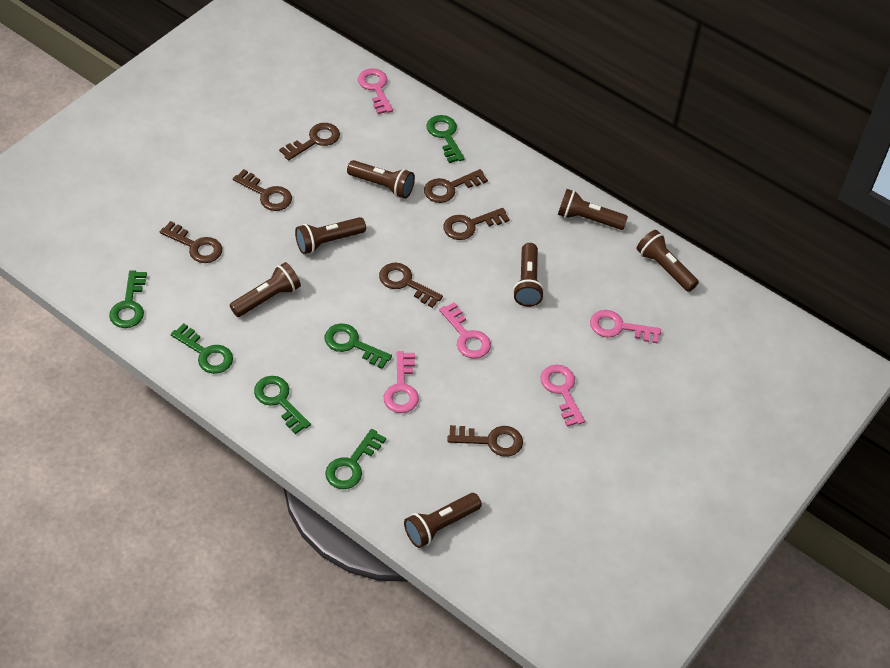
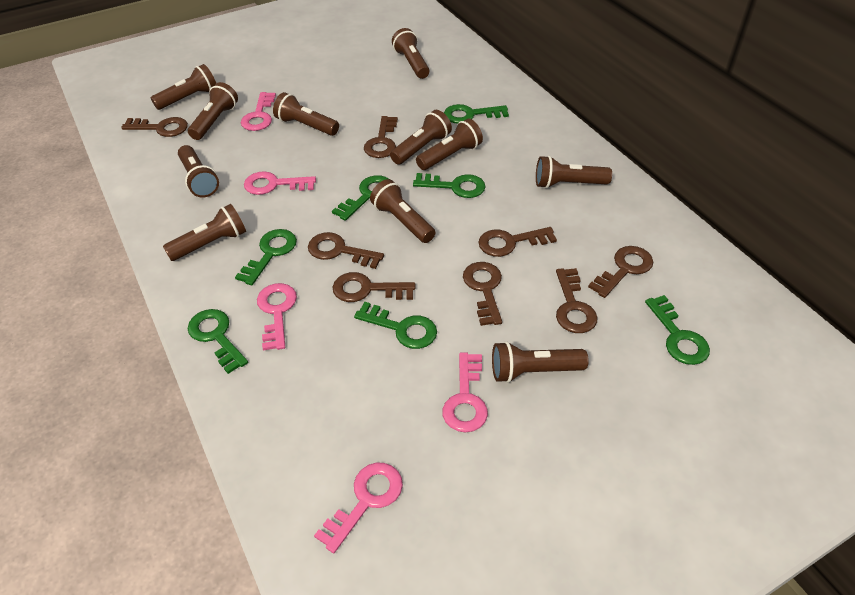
brown flashlight: [230,262,301,317] [295,217,366,254] [347,160,415,199] [404,493,482,548] [513,243,544,307] [558,189,628,230] [636,230,699,292] = 7 -> [151,64,216,110] [163,204,246,261] [178,145,219,198] [188,82,238,140] [273,92,339,136] [370,179,435,243] [390,110,452,165] [392,28,430,79] [416,119,483,170] [492,341,589,383] [536,156,612,188] = 11
brown key: [160,221,222,263] [233,169,292,211] [279,123,340,161] [379,263,443,308] [424,169,488,203] [443,208,510,240] [447,425,523,457] = 7 -> [121,117,188,137] [308,232,384,269] [333,272,415,302] [364,116,398,158] [463,262,502,326] [478,227,557,257] [556,268,598,333] [588,246,653,298] = 8
green key: [109,271,147,328] [171,323,233,374] [254,376,311,434] [325,323,392,369] [325,429,386,489] [426,115,465,163] = 6 -> [188,309,248,374] [235,229,297,285] [332,175,389,221] [354,302,437,349] [413,173,485,198] [444,104,509,124] [645,295,710,365] = 7

